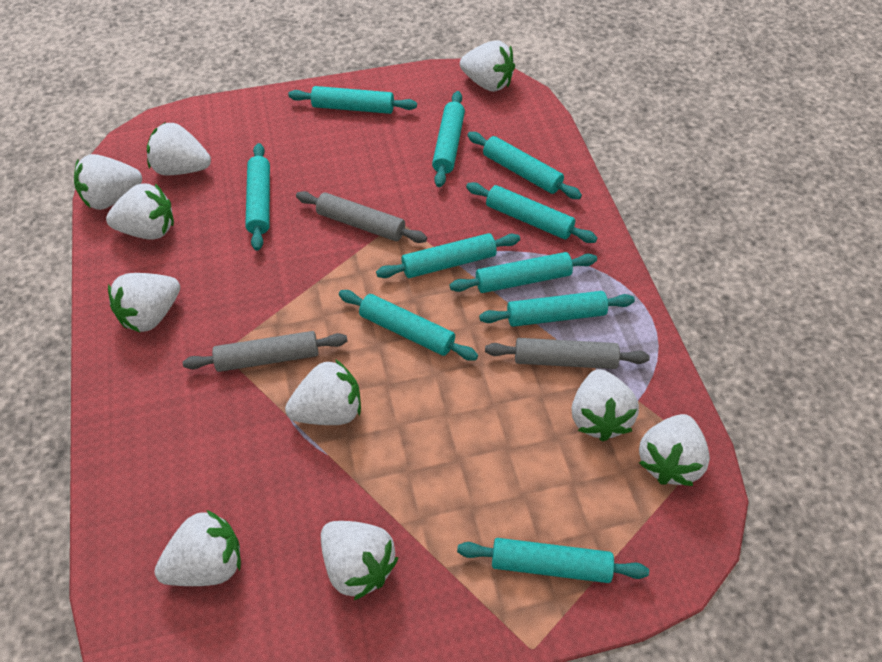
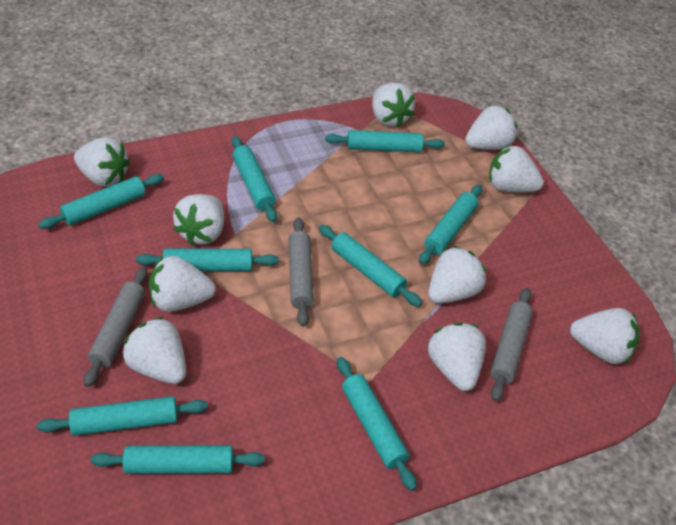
turquoise rolling pin: [245,143,270,251] [288,86,417,114] [339,290,478,361] [376,233,520,278] [432,91,465,187] [450,252,597,293] [457,538,649,583] [466,182,597,243] [467,132,582,199] [479,291,635,327] = 10 -> [37,396,207,436] [39,174,164,229] [91,445,265,474] [136,248,278,271] [232,136,277,222] [319,225,422,307] [325,130,445,153] [337,357,417,491] [419,185,482,264] = 9

